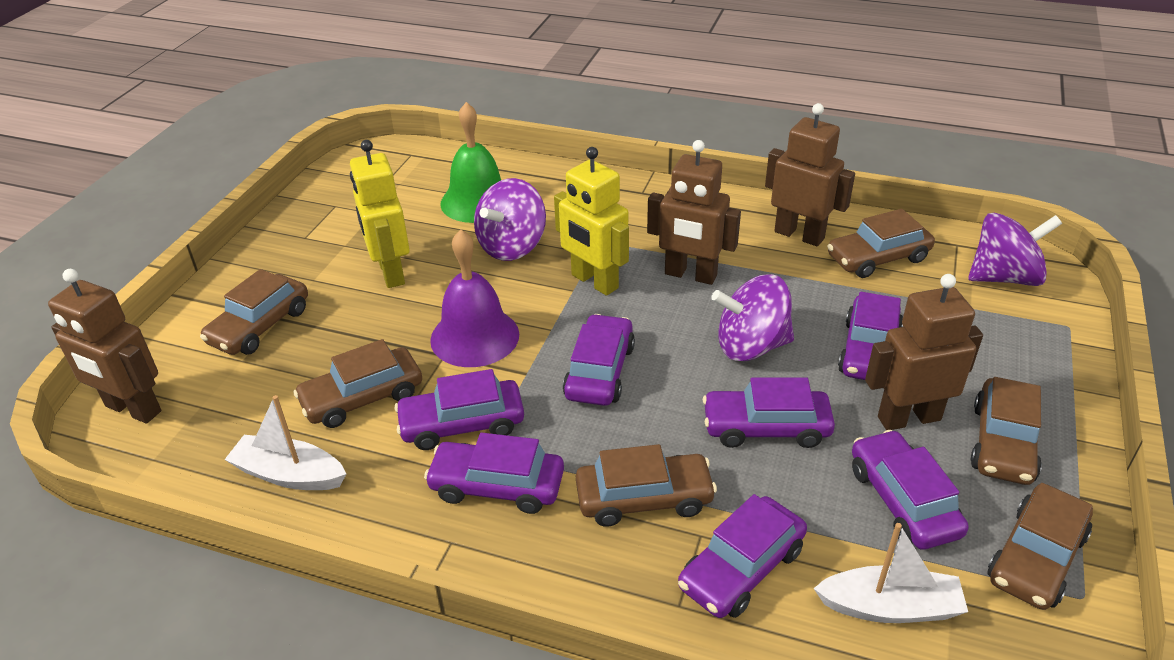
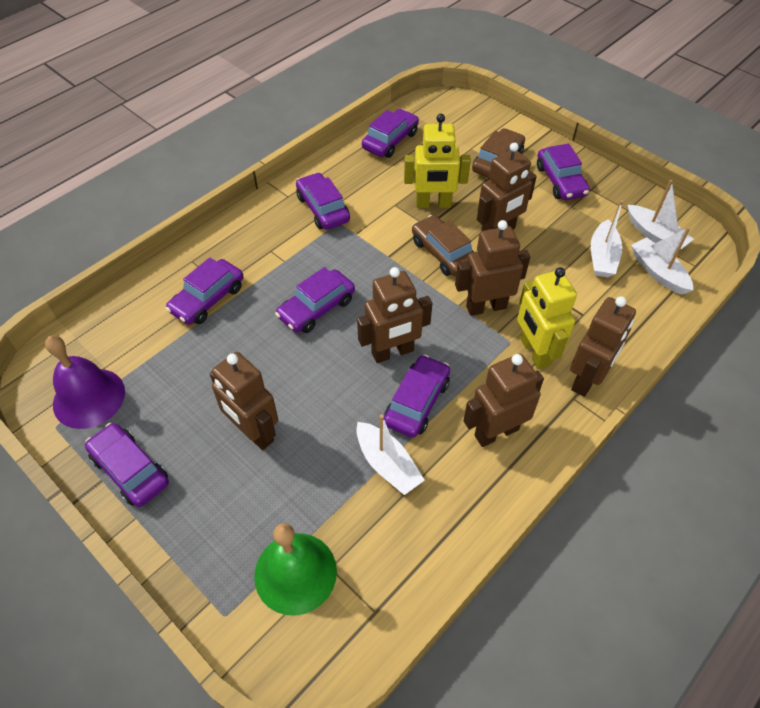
brown car: [200,269,308,355] [293,339,422,428] [576,444,717,527] [827,209,935,278] [971,377,1042,485] [988,483,1093,610] = 6 -> [412,215,474,276] [472,128,525,178] = 2
brown robot: [48,269,161,424] [647,140,741,285] [765,103,855,246] [865,274,983,430] = 4 -> [210,352,278,450] [357,267,432,363] [455,220,530,316] [463,354,544,447] [477,142,537,231] [570,296,636,397] = 6
purple spinning top: [474,178,546,261] [711,274,794,361] [968,213,1062,286] = 3 -> none = 0
white boat: [224,395,346,490] [813,523,968,623] = 2 -> [356,415,425,495] [591,200,623,277] [628,180,694,251] [631,227,693,295] = 4

